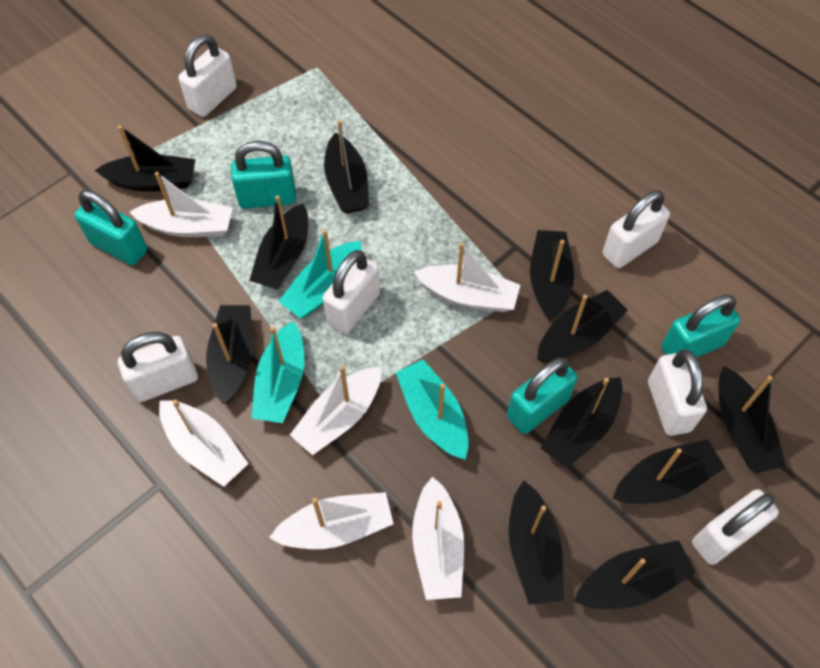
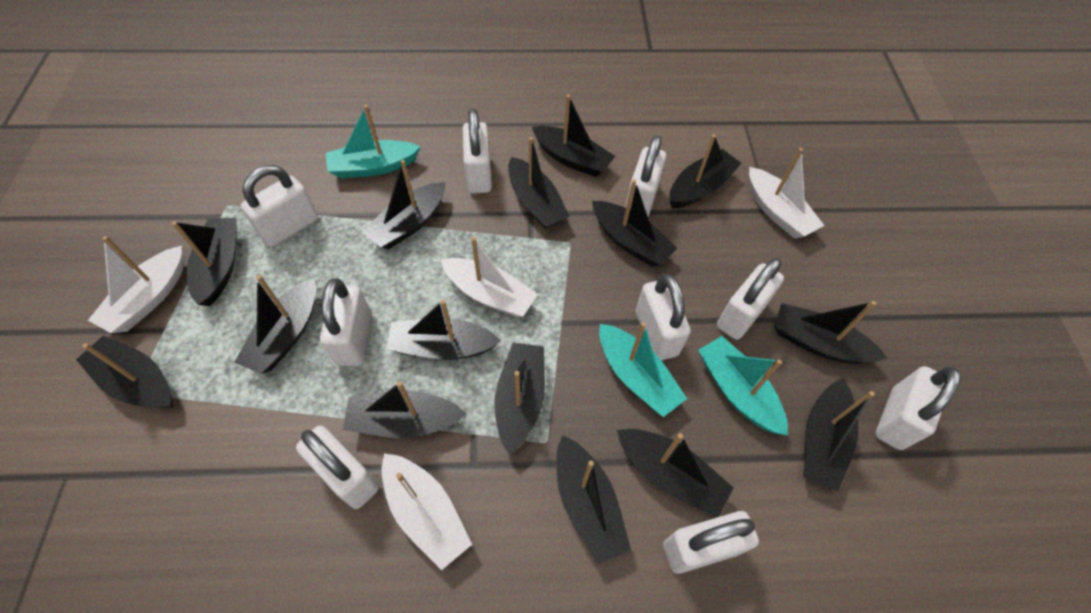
black boat: [95,125,195,192] [206,305,253,405] [249,195,308,289] [324,120,369,214] [509,481,564,605] [530,230,574,321] [537,290,628,363] [541,377,623,468] [574,540,696,609] [613,439,726,504] [719,366,786,473] = 11 -> [76,335,173,408] [172,218,237,306] [234,275,316,374] [343,381,467,438] [363,160,445,249] [386,300,501,360] [494,342,545,455] [508,137,569,229] [532,94,615,177] [556,435,631,565] [592,179,678,267] [617,429,734,517] [670,134,742,208] [774,301,888,364] [804,379,875,492] = 15
turquoise padlock: [74,190,147,265] [231,141,296,209] [507,357,577,434] [661,295,741,357] = 4 -> none = 0
white boat: [130,172,233,237] [159,399,249,487] [269,492,394,549] [290,365,381,455] [412,476,464,600] [414,243,520,312] = 6 -> [88,236,184,333] [381,454,472,570] [441,237,538,317] [749,148,825,239] = 4
white padlock: [118,332,198,402] [178,34,237,117] [323,250,380,334] [602,190,670,268] [648,349,707,436] [692,489,779,565] = 6 -> [241,165,318,247] [296,426,379,509] [320,278,371,366] [463,109,492,193] [625,135,666,217] [636,274,691,360] [663,511,759,574] [717,258,784,340] [875,366,961,450] = 9

